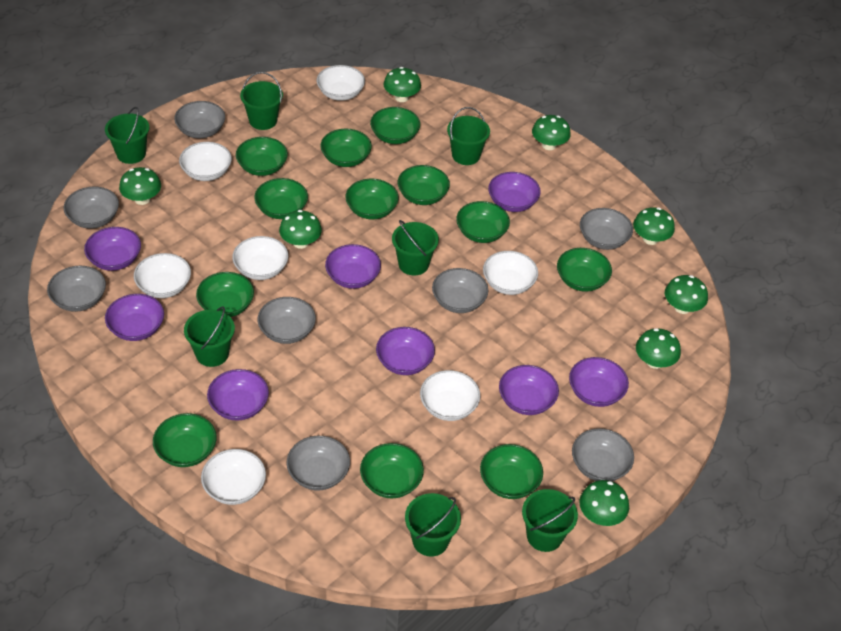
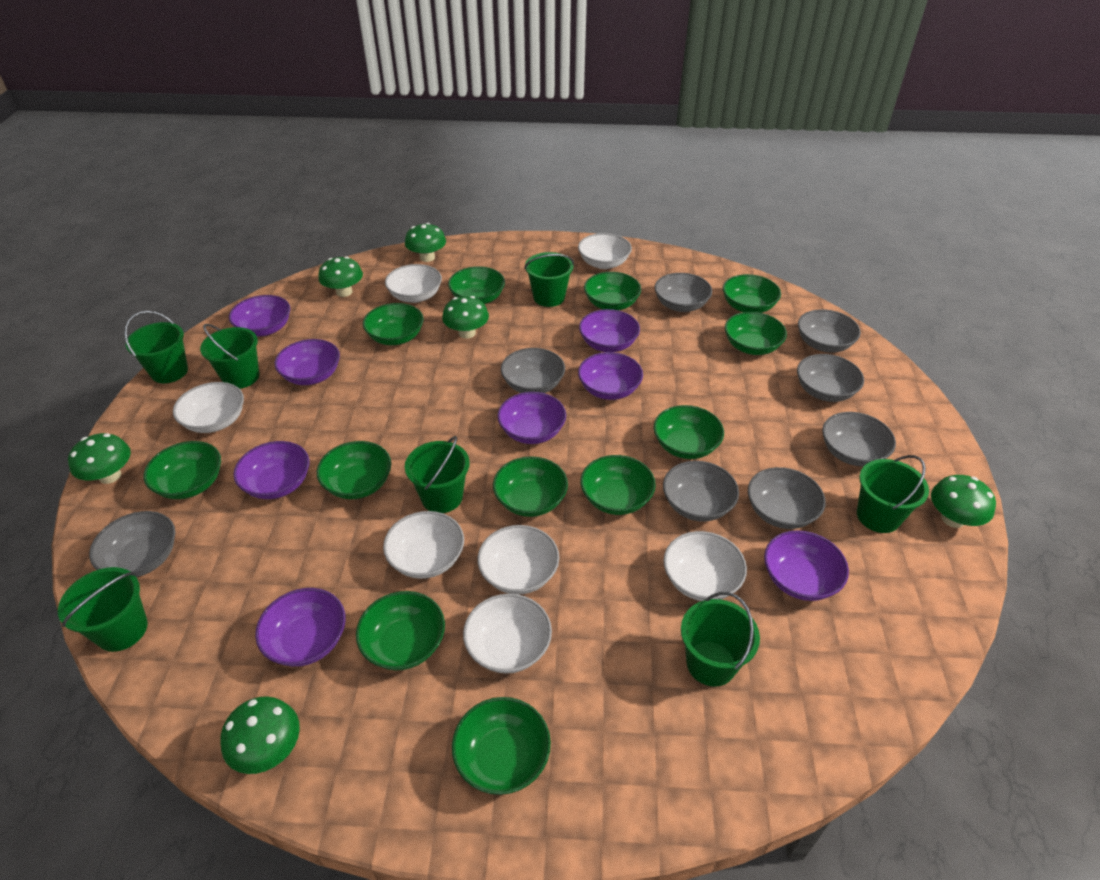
green mushroom: [119,167,161,205] [279,210,322,249] [383,67,421,102] [532,115,571,150] [579,480,629,526] [633,207,675,245] [636,328,681,369] [665,275,708,314] = 8 -> [68,433,131,484] [220,696,300,774] [318,256,363,297] [405,223,446,262] [442,296,489,339] [931,475,996,528] = 6

